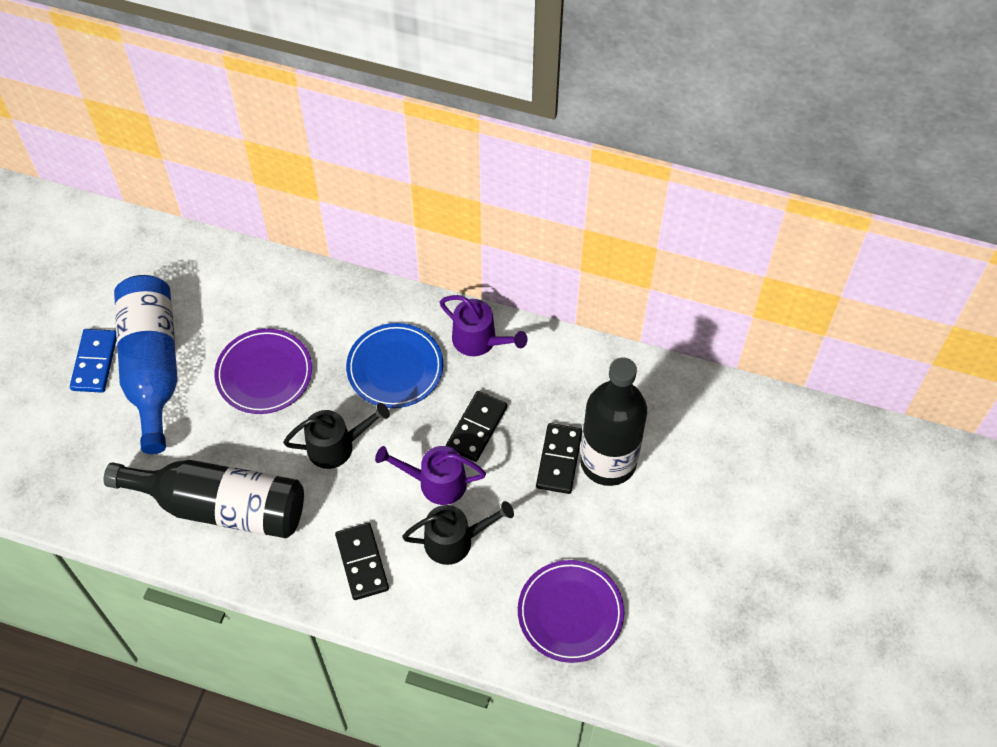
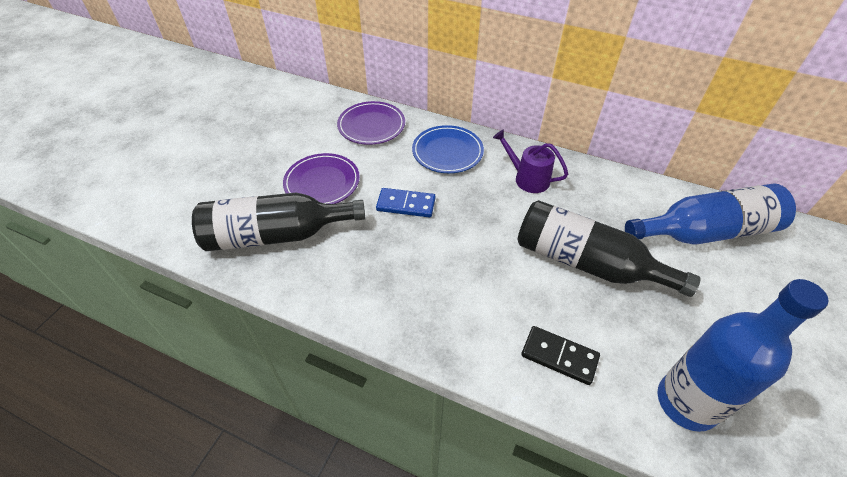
black domino: [335,523,389,600] [446,391,507,462] [536,423,582,494] = 3 -> [521,326,600,385] = 1
black watering can: [283,403,390,469] [402,501,514,565] = 2 -> none = 0
blue bottle: [114,275,178,454] = 1 -> [625,183,796,245] [658,279,829,432] = 2
purple watering can: [375,446,486,505] [440,295,528,356] = 2 -> [493,129,568,193] = 1

